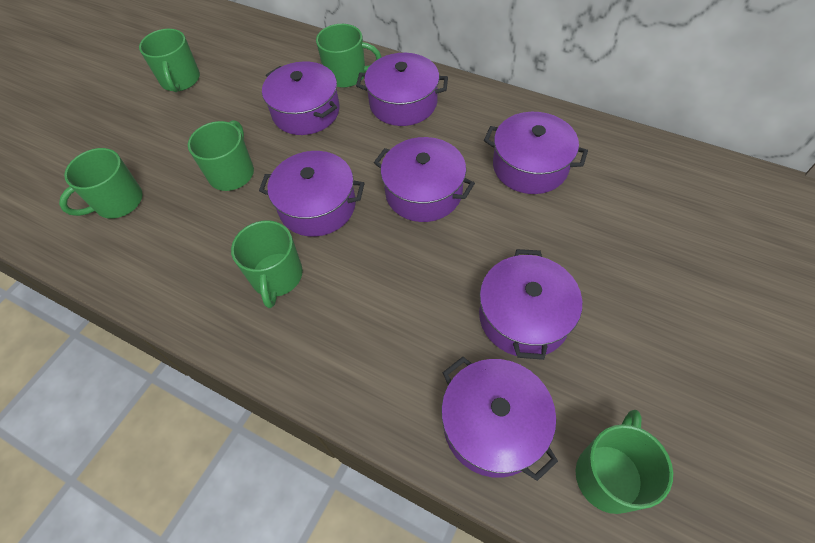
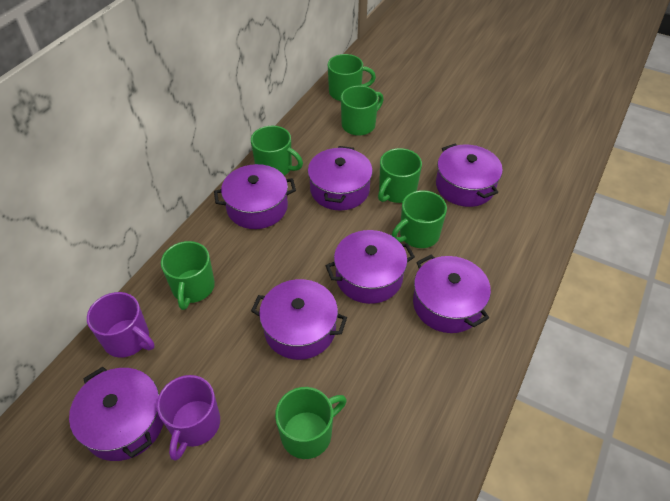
green mug: [59,148,143,218] [139,29,200,92] [188,120,254,191] [231,220,303,308] [316,24,381,88] [576,410,673,514] = 6 -> [161,241,215,310] [251,126,303,175] [275,387,347,459] [328,54,376,101] [341,86,384,136] [378,148,422,203] [391,190,447,248] = 7
purple mug: none = 0 -> [87,292,155,358] [157,375,220,461] = 2

